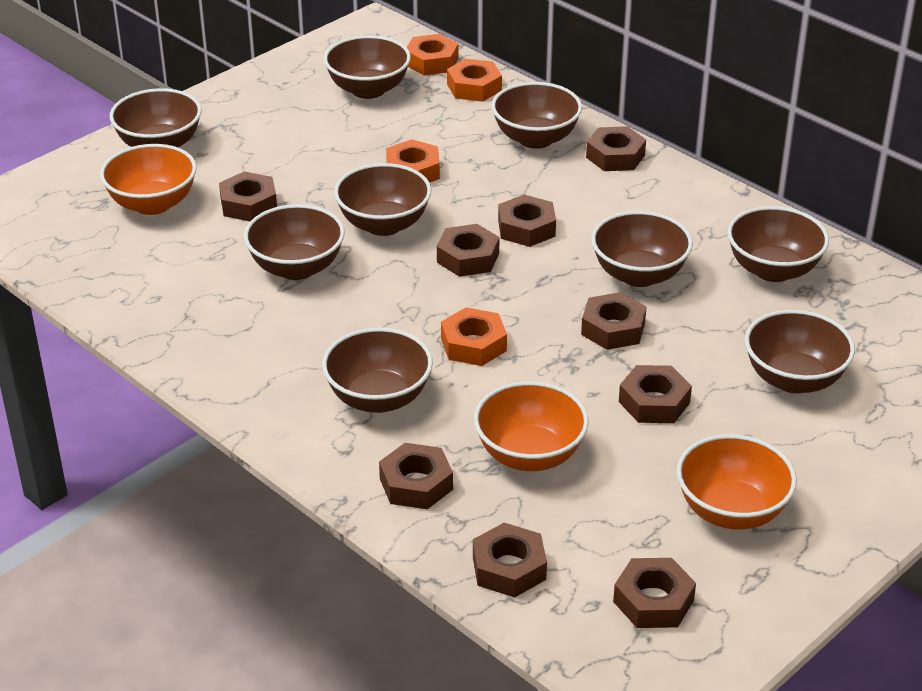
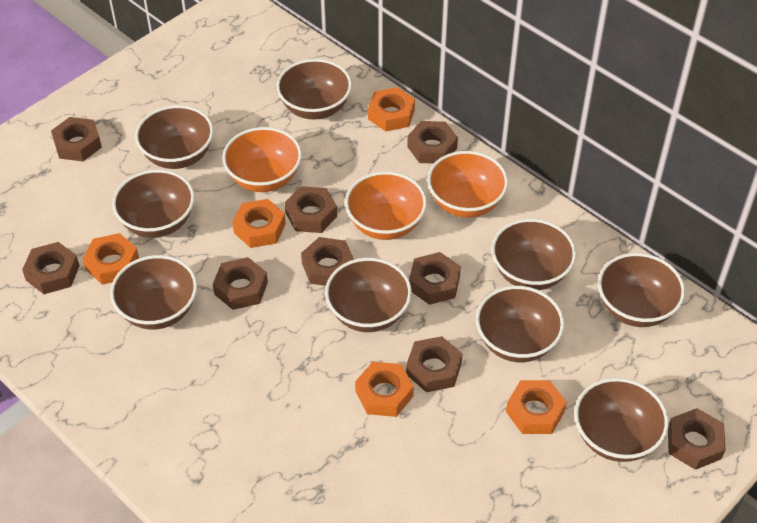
orange nut: [386,139,440,183] [407,34,458,75] [441,307,507,366] [447,59,502,102] = 4 -> [83,233,139,285] [232,199,286,248] [355,362,414,417] [368,87,415,131] [506,380,567,434] = 5

